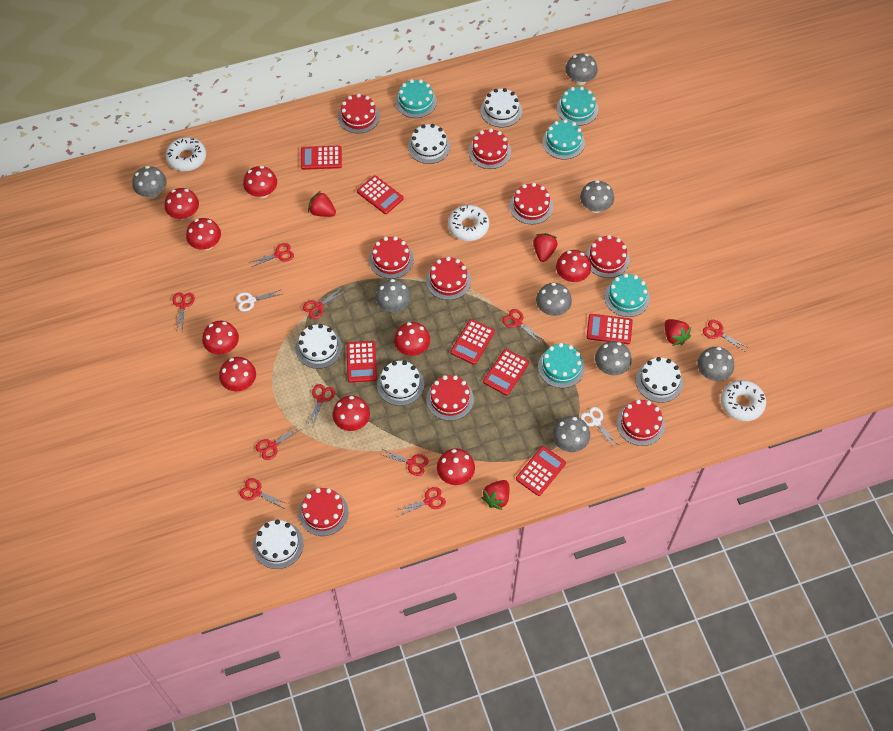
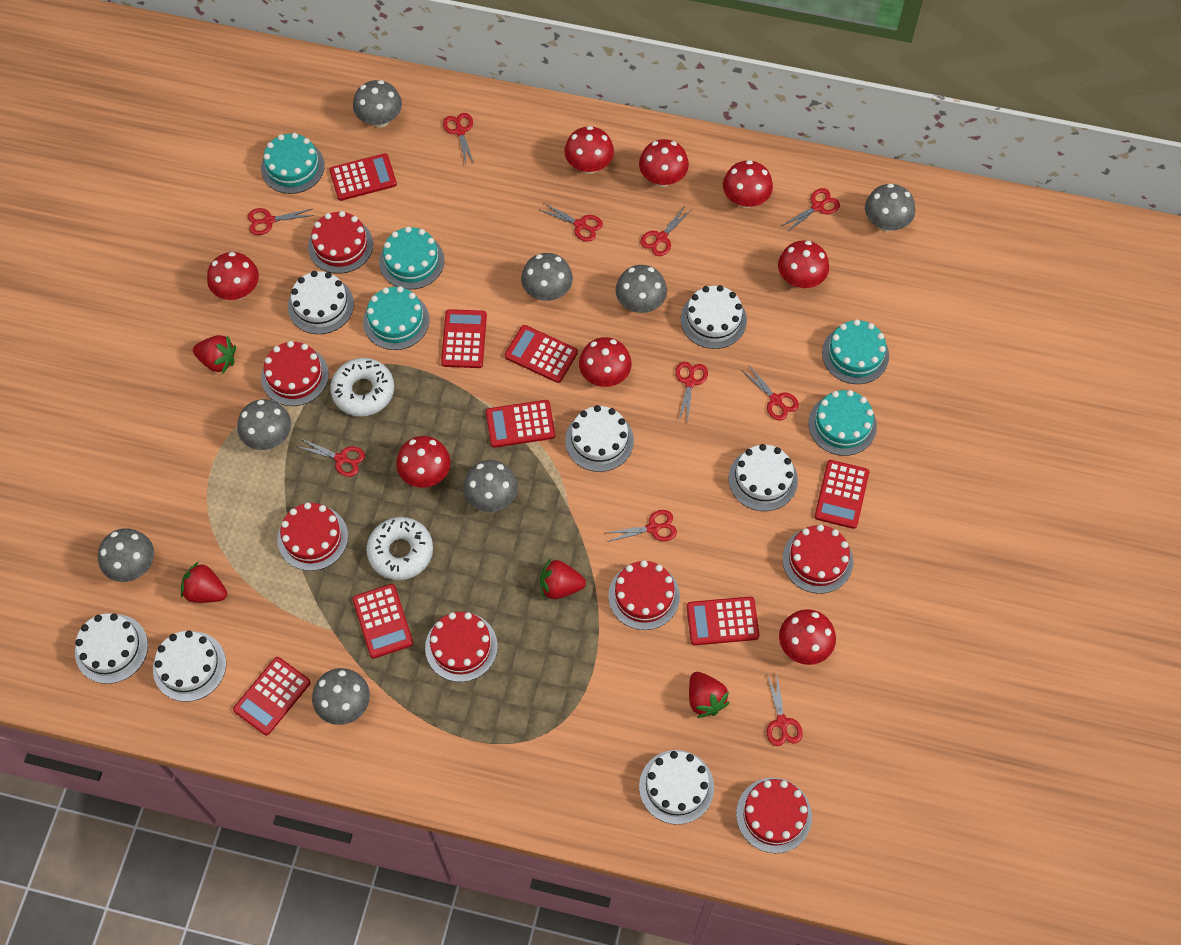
red cake: [299,488,348,536] [338,94,380,133] [369,236,414,279] [426,257,471,300] [426,375,474,421] [469,129,511,169] [509,183,553,224] [586,235,630,278] [617,400,665,446] = 9 -> [261,341,329,406] [277,502,348,571] [308,211,373,274] [425,612,498,682] [608,560,680,630] [736,778,812,853] [782,524,853,594] = 7
red calculator: [301,146,342,170] [346,341,377,383] [357,175,404,214] [451,319,495,365] [483,349,529,395] [516,446,566,496] [587,314,633,344] = 7 -> [233,657,311,735] [329,153,397,201] [352,584,413,659] [441,309,487,368] [486,400,555,448] [505,325,578,383] [686,597,759,645] [814,460,869,529] = 8
red mushroom: [165,188,199,220] [186,218,221,251] [202,321,239,354] [219,357,256,391] [243,166,277,198] [333,396,370,431] [394,322,430,356] [437,448,475,485] [556,250,591,283] = 9 -> [207,252,259,300] [396,436,451,488] [564,126,614,174] [579,337,632,387] [639,139,689,187] [723,160,773,208] [778,240,829,288] [779,609,836,665] = 8
white cake: [253,520,304,569] [295,324,342,369] [377,361,424,406] [408,124,450,164] [480,88,522,127] [636,357,683,403] = 6 -> [75,613,148,684] [153,630,226,702] [288,271,354,334] [565,405,634,472] [639,750,714,825] [681,285,747,349] [729,444,798,511] = 7
white donut: [166,137,206,171] [448,205,489,241] [721,380,766,421] = 3 -> [330,358,394,417] [366,517,433,580] = 2
white scissors: [236,290,282,312] [580,407,619,448] = 2 -> none = 0

